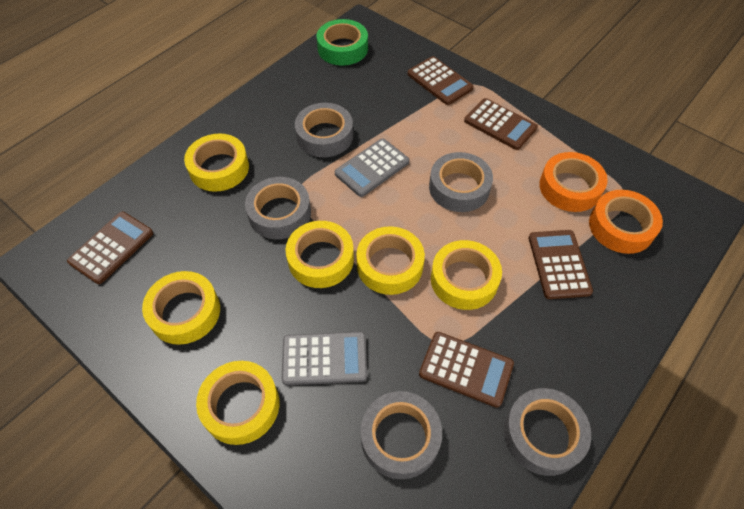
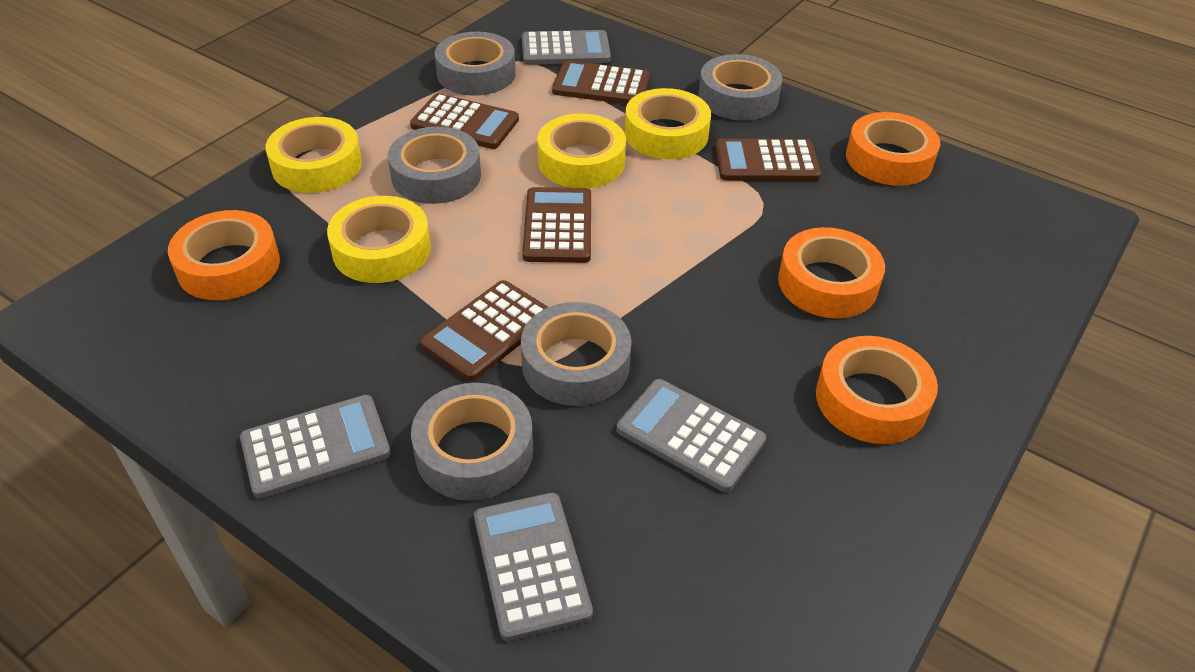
green tape: [317,19,368,66] = 1 -> none = 0
grey calculator: [282,332,367,385] [335,138,410,197] = 2 -> [240,395,391,499] [474,493,593,641] [522,30,611,65] [617,379,766,492] = 4
orange tape: [539,152,608,212] [589,190,663,254] = 2 -> [168,210,280,300] [778,227,885,318] [816,336,938,444] [846,112,940,186] = 4
yellow tape: [142,271,220,345] [184,134,249,192] [196,361,279,445] [286,221,354,288] [356,226,425,295] [431,240,502,310] = 6 -> [266,117,362,193] [327,196,431,283] [537,114,626,188] [625,88,711,159] = 4

